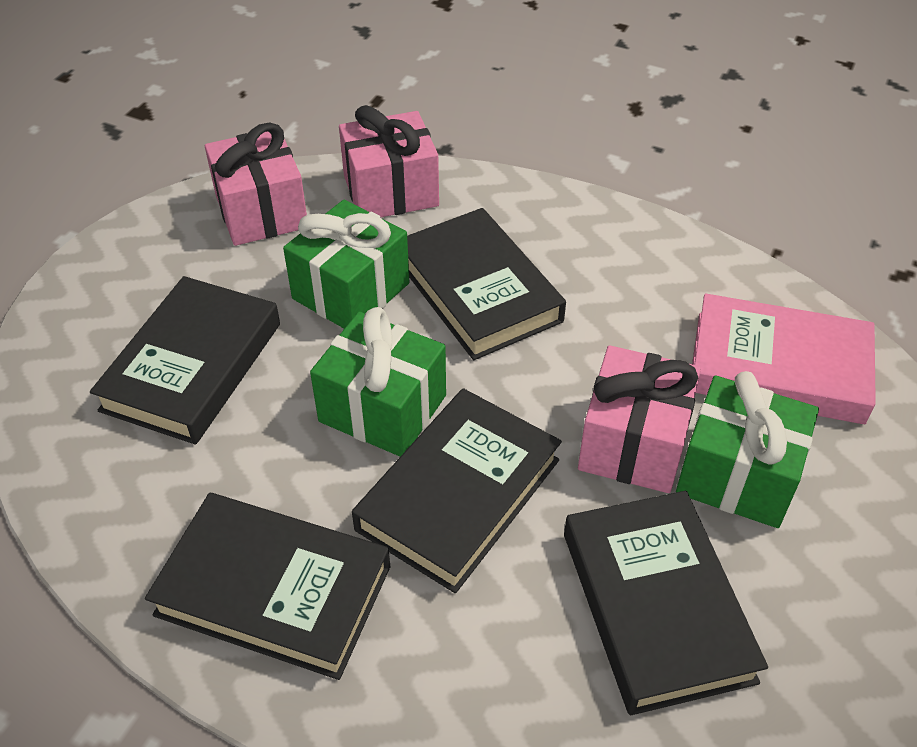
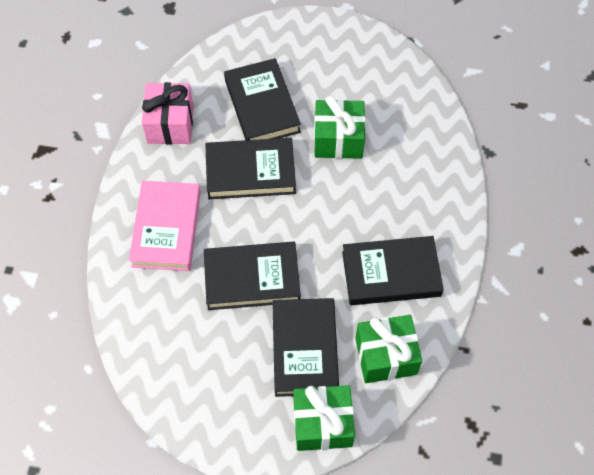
pink gift: [205,123,307,246] [339,105,439,218] [578,345,701,493] = 3 -> [142,82,193,144] = 1

